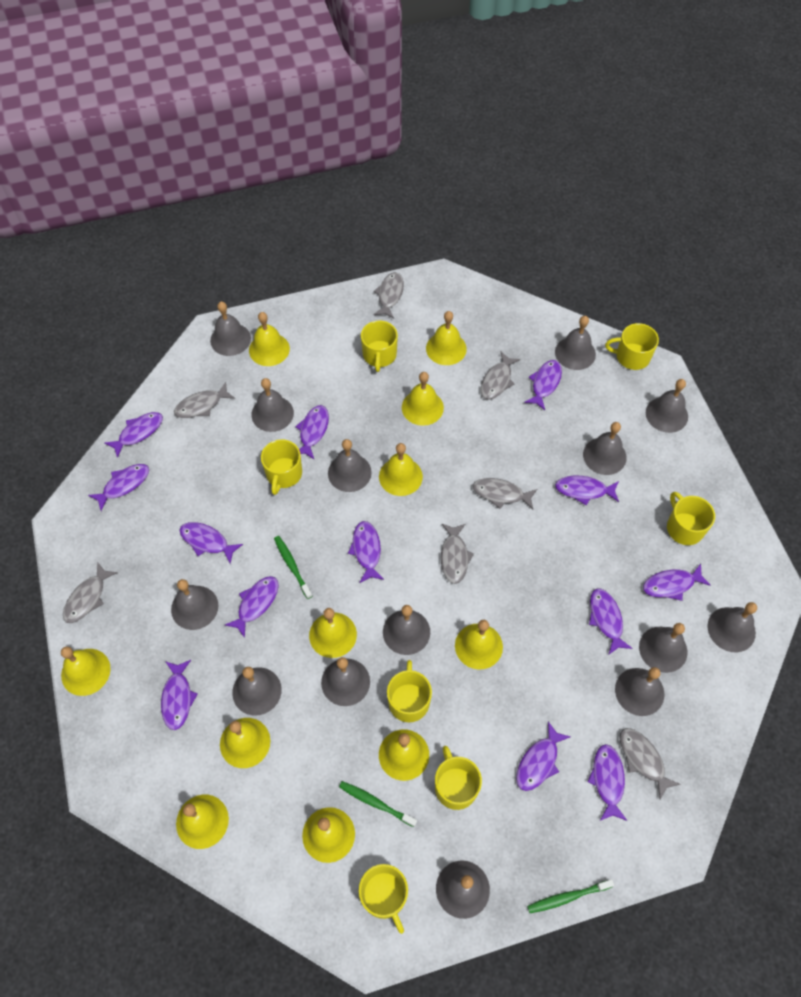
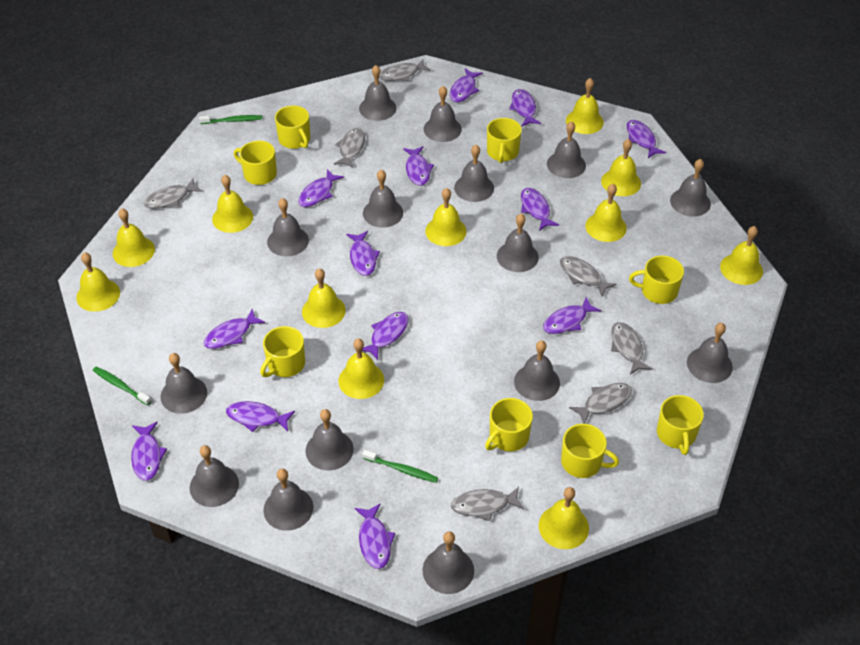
grey bell: [171,579,218,630] [210,301,251,356] [232,667,282,716] [252,378,294,432] [321,657,370,706] [328,439,372,492] [383,605,430,655] [436,861,490,919] [555,316,596,370] [583,422,627,475] [615,667,664,716] [639,623,687,673] [646,379,688,433] [707,602,757,652] = 14 -> [161,353,207,414] [190,445,239,507] [263,469,313,531] [267,198,309,256] [305,409,354,470] [359,65,396,121] [363,170,403,228] [423,531,474,594] [424,86,462,142] [454,145,494,202] [497,214,539,272] [514,340,560,401] [547,121,586,178] [670,159,711,217] [687,323,733,383] = 15
yellow mug: [261,439,302,495] [359,864,408,934] [361,320,398,372] [387,660,432,722] [435,746,482,810] [605,323,659,370] [667,492,715,545] = 7 -> [234,141,277,185] [260,326,305,377] [275,106,310,149] [485,398,533,451] [487,118,522,163] [561,424,619,478] [629,256,684,304] [657,395,704,455] = 8

